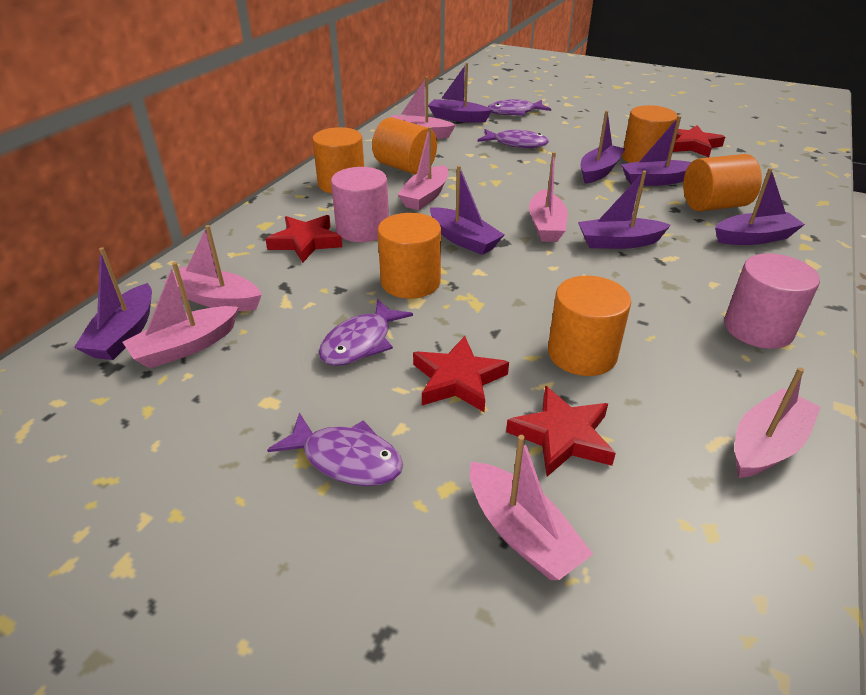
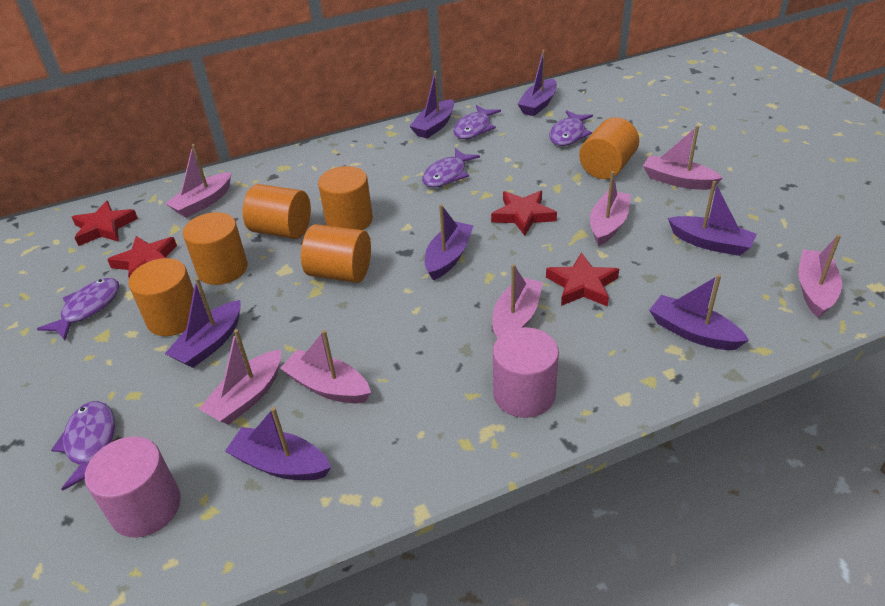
purple fish: [267,413,403,486] [319,299,413,366] [477,129,549,148] [488,99,551,116] = 4 -> [37,278,119,340] [51,401,115,491] [422,148,480,187] [453,105,501,139] [549,110,593,146] = 5

